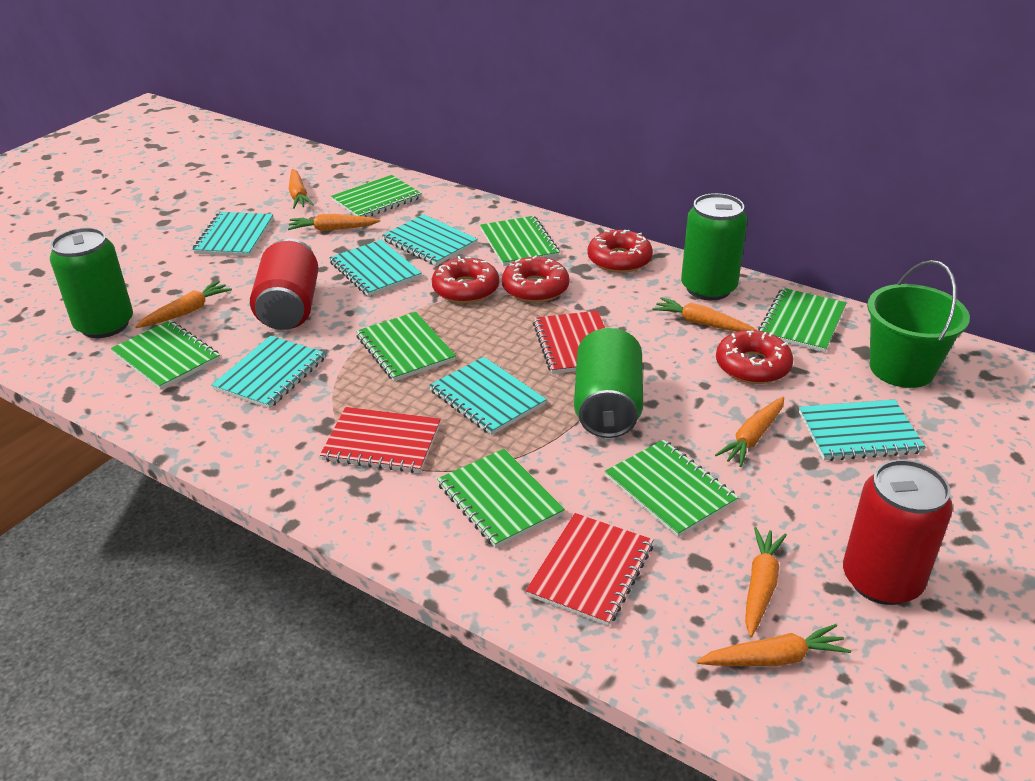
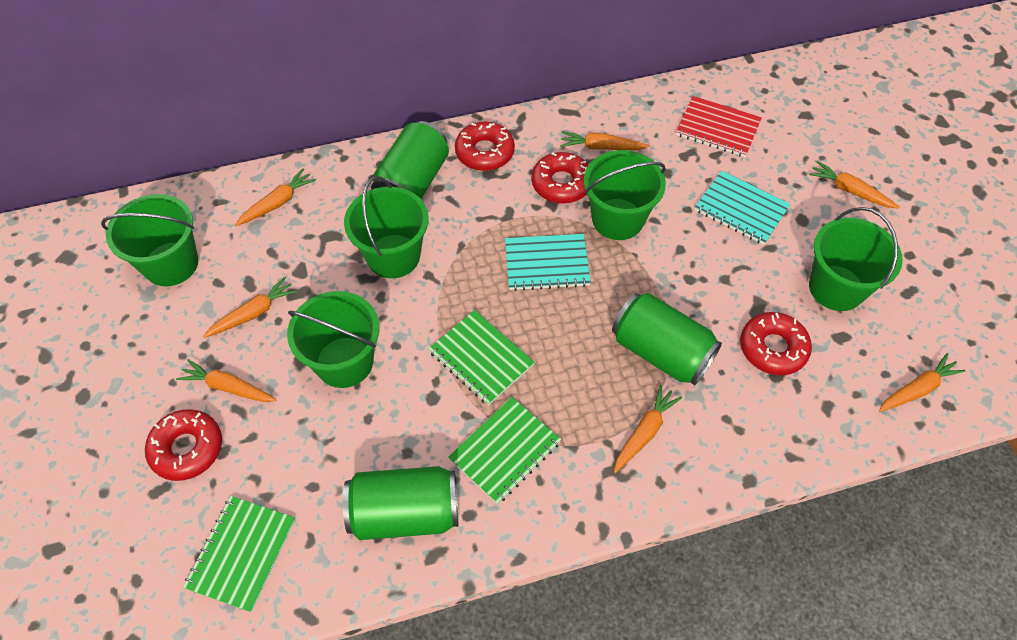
green bucket: [867,260,970,388] = 1 -> [101,194,198,286] [287,291,379,388] [344,176,428,278] [584,150,666,240] [809,207,903,311] = 5
green notebook: [111,320,220,390] [331,175,422,217] [356,312,456,381] [437,449,565,548] [480,216,560,266] [605,440,739,537] [758,288,846,352] = 7 -> [183,496,295,612] [428,310,535,405] [448,397,561,504] = 3
red can: [250,238,318,330] [843,459,953,605] = 2 -> none = 0
red notebook: [320,407,441,473] [526,513,653,626] [533,311,605,374] = 3 -> [676,96,762,157] = 1
turquoise notebook: [192,212,273,256] [212,336,326,409] [329,240,422,297] [382,214,478,266] [429,357,547,435] [799,399,926,461] = 6 -> [505,234,591,291] [695,171,791,245] = 2

